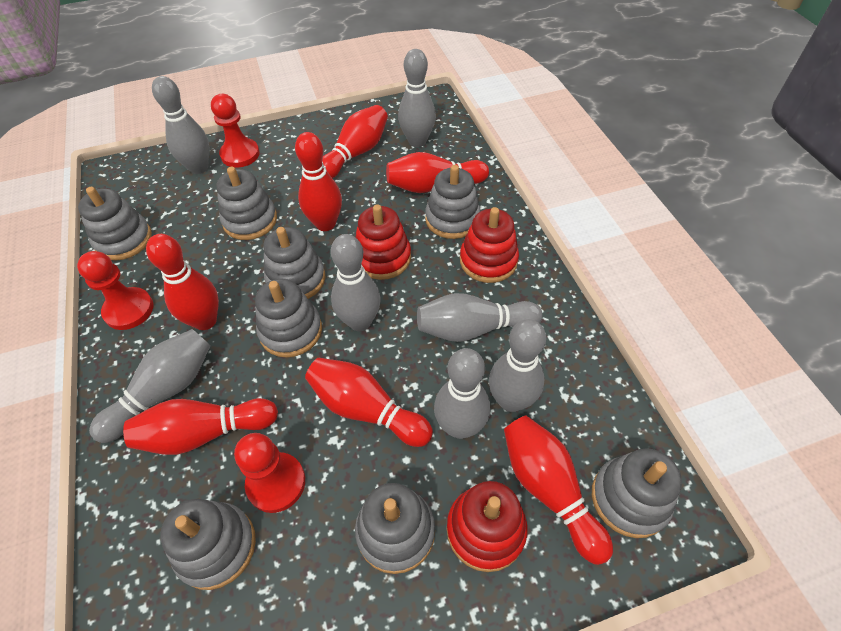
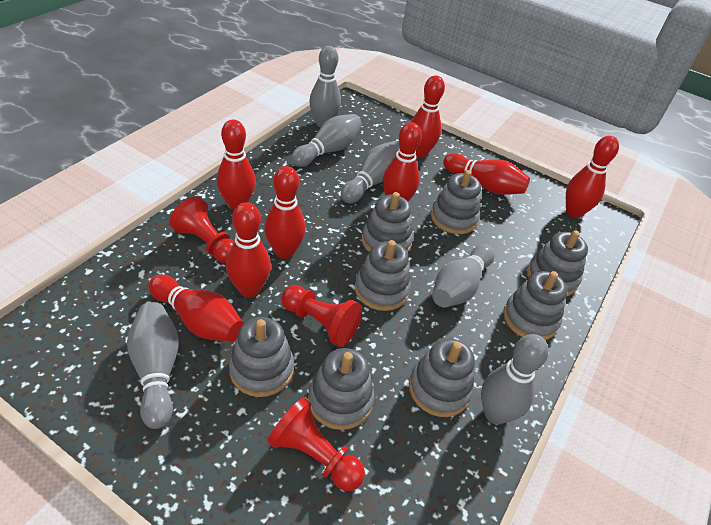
grey bowling pin: [89,329,210,443] [152,76,209,174] [331,234,381,331] [398,49,436,147] [417,293,542,342] [434,348,490,439] [489,319,546,412] = 7 -> [127,302,179,429] [291,114,362,167] [309,46,341,127] [341,141,399,203] [432,244,495,308] [481,334,549,425] = 6
red bowling pin: [123,398,278,455] [146,234,219,330] [295,132,342,231] [305,358,433,447] [322,105,388,178] [386,152,489,193] [504,415,613,565] = 7 -> [148,275,244,342] [217,119,256,210] [226,202,271,297] [264,166,306,259] [383,122,422,201] [411,75,445,158] [443,153,530,195] [566,136,619,218] = 8
red stacking toy: [355,204,411,280] [447,481,528,572] [460,207,519,283] = 3 -> none = 0

